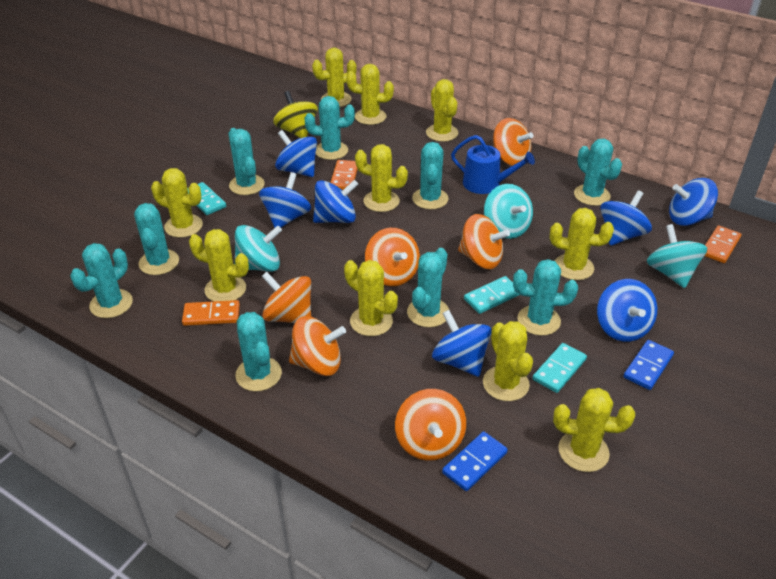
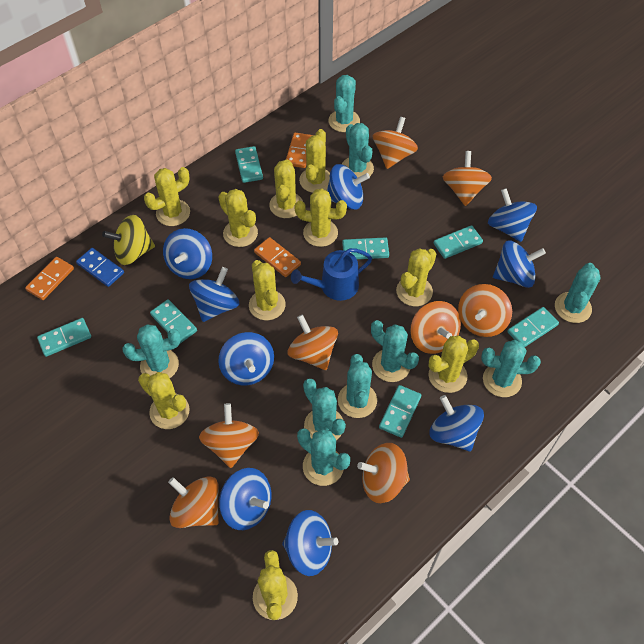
blue domino: [442,431,508,491] [624,340,674,390] = 2 -> [76,248,124,287] = 1
blue spinning top: [259,172,311,228] [275,130,317,177] [313,180,358,223] [432,310,491,377] [597,279,657,342] [600,190,652,246] [669,178,718,226] = 7 -> [163,228,212,279] [189,267,239,322] [218,332,274,385] [219,468,271,530] [282,510,338,576] [327,164,370,210] [430,395,484,452] [488,188,537,242] [493,241,546,288] = 9
orange spinning top: [262,272,311,323] [289,316,346,376] [365,228,420,286] [395,389,466,461] [458,214,510,269] [493,118,534,166] = 6 -> [168,476,219,528] [199,403,259,468] [288,314,338,370] [357,443,410,503] [373,117,418,169] [410,301,461,354] [443,151,492,206] [458,284,512,337] = 8
turquoise domino: [187,182,226,215] [464,276,520,314] [532,343,587,393] = 3 -> [37,318,91,357] [150,299,197,343] [235,146,263,183] [342,237,389,259] [379,385,421,438] [434,225,483,259] [507,307,559,347] = 7
turquoise spinning top: [234,225,282,272] [484,184,533,239] [647,224,707,288] = 3 -> none = 0

